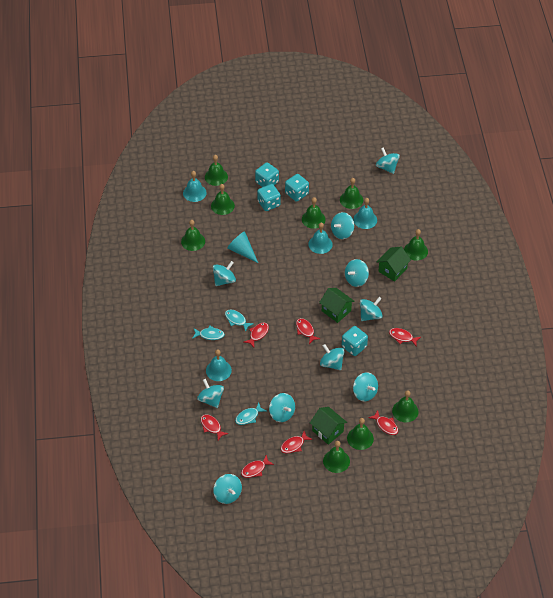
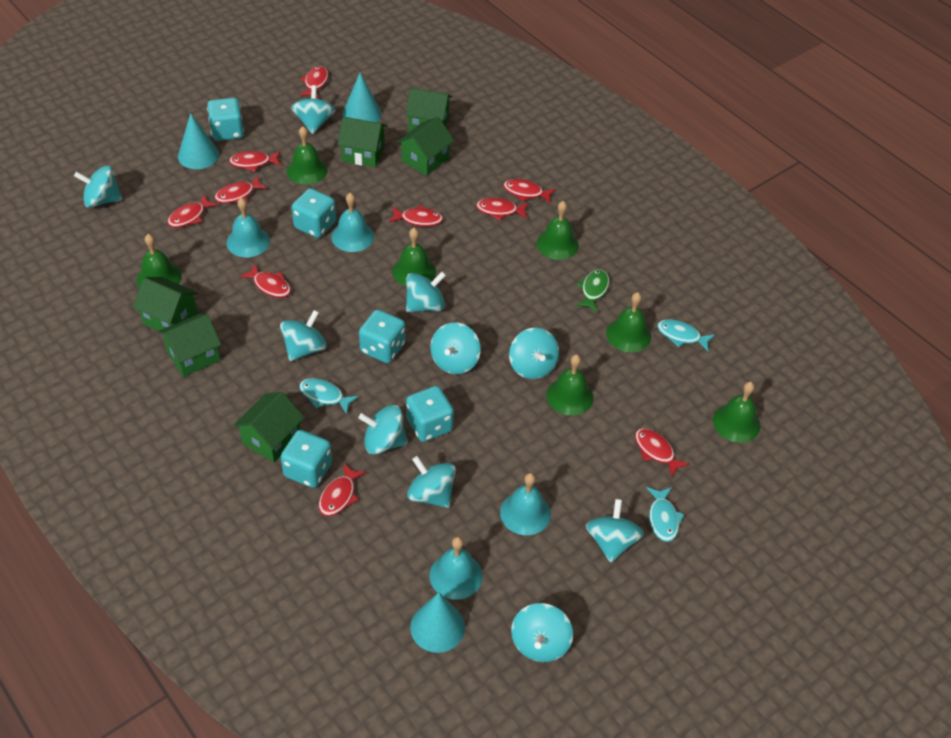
green bell: [181,220,205,251] [205,155,228,186] [211,184,235,215] [302,197,325,229] [323,441,350,473] [340,178,363,209] [347,418,374,450] [392,390,419,422] [404,229,428,261] = 9 -> [136,234,182,288] [287,126,328,185] [392,228,436,286] [536,201,579,260] [546,354,593,415] [606,292,651,352] [713,382,760,443] = 7
green fish: none = 0 -> [576,269,609,312] = 1
green house: [310,407,347,445] [319,288,355,323] [377,247,411,282] = 3 -> [133,277,198,331] [158,313,221,377] [233,392,304,463] [337,117,387,167] [397,117,454,176] [405,88,452,132] = 6
red fish: [200,414,229,441] [241,455,274,478] [244,322,269,347] [280,431,313,454] [296,318,320,344] [368,410,398,435] [389,328,421,346] = 7 -> [168,195,218,228] [214,175,268,203] [229,151,281,172] [240,263,291,298] [300,66,328,99] [319,464,366,516] [389,205,443,227] [476,198,529,221] [503,179,556,203] [635,428,689,478] = 10
turquoise cone: [227,231,258,263] = 1 -> [178,113,219,169] [342,73,381,122] [410,592,465,653] = 3
turquoise dice: [255,162,279,187] [257,184,281,211] [285,174,309,202] [342,326,368,356] = 4 -> [207,98,244,141] [281,430,332,488] [292,188,336,238] [359,309,405,363] [406,386,454,442] = 5

